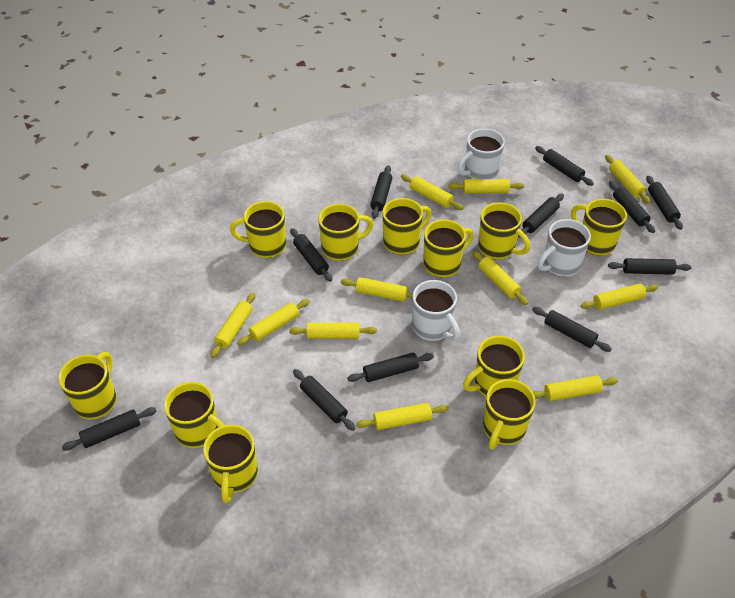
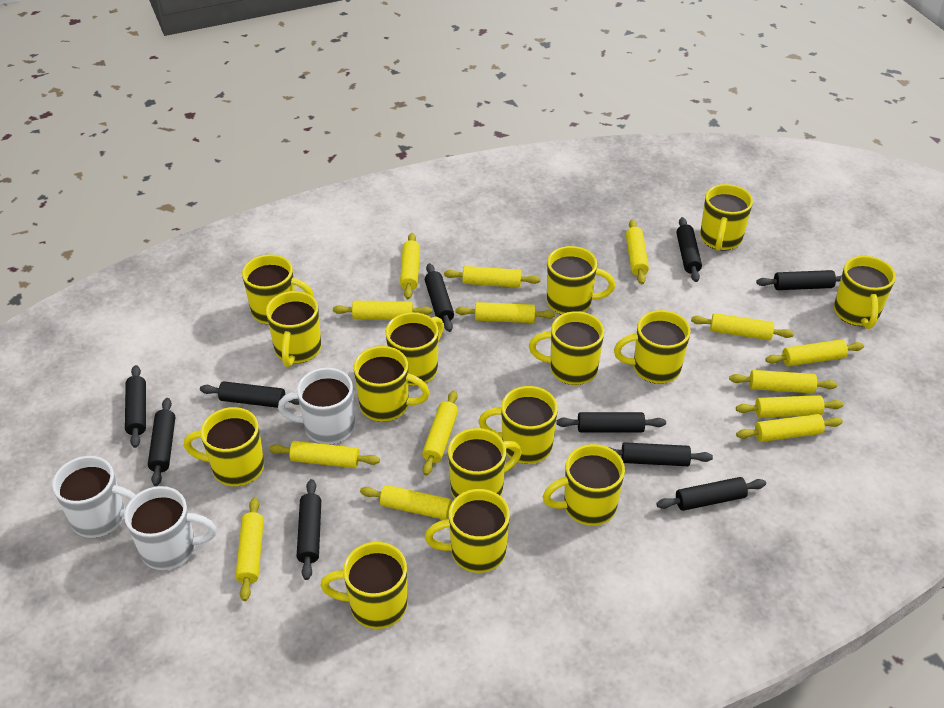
black rolling pin: [62,407,156,451] [290,228,332,282] [293,369,355,431] [347,353,434,382] [370,165,392,218] [518,194,564,237] [532,307,611,352] [535,146,594,186] [608,258,692,275] [609,181,655,233] [646,176,683,230] = 11 -> [125,365,146,448] [148,398,175,486] [200,381,299,408] [297,479,321,580] [425,263,454,332] [556,412,666,433] [608,442,713,466] [656,477,766,511] [676,217,702,282] [756,270,842,290] = 10
yellow mug: [58,352,117,419] [164,382,225,448] [203,425,258,503] [230,201,286,258] [319,204,374,261] [382,198,431,255] [423,219,473,277] [463,336,525,396] [478,202,530,260] [483,379,536,450] [571,199,627,256] = 11 -> [184,407,264,486] [242,254,314,325] [266,291,321,367] [321,542,407,629] [354,346,430,422] [385,312,444,386] [425,489,510,573] [448,428,522,498] [479,386,558,464] [529,311,604,385] [543,444,625,526] [547,246,615,315] [614,310,691,384] [700,184,753,251] [834,256,896,329] = 15
yellow rolling pin: [211,293,255,358] [237,299,310,346] [289,322,377,339] [341,277,413,302] [356,403,449,430] [401,174,463,210] [448,179,524,193] [472,251,528,305] [533,375,618,401] [581,283,658,310] [605,155,650,204] = 11 -> [235,497,264,601] [269,441,380,468] [333,301,432,320] [360,485,452,520] [400,233,420,299] [422,390,458,476] [444,266,540,288] [455,302,555,323] [626,219,649,284] [691,313,794,340] [729,370,837,393] [736,395,844,418] [736,414,843,442] [765,339,864,366] = 14

